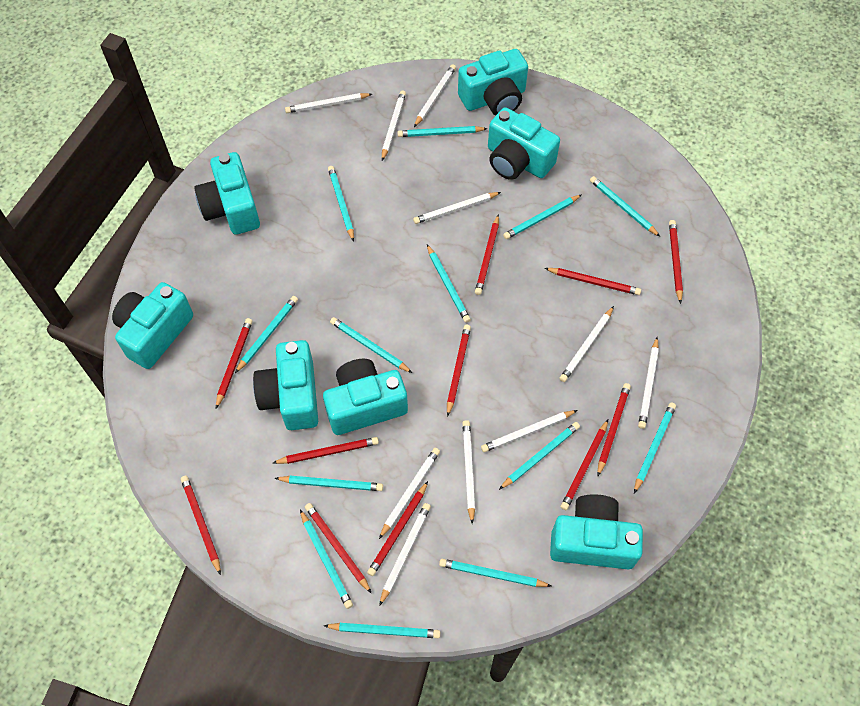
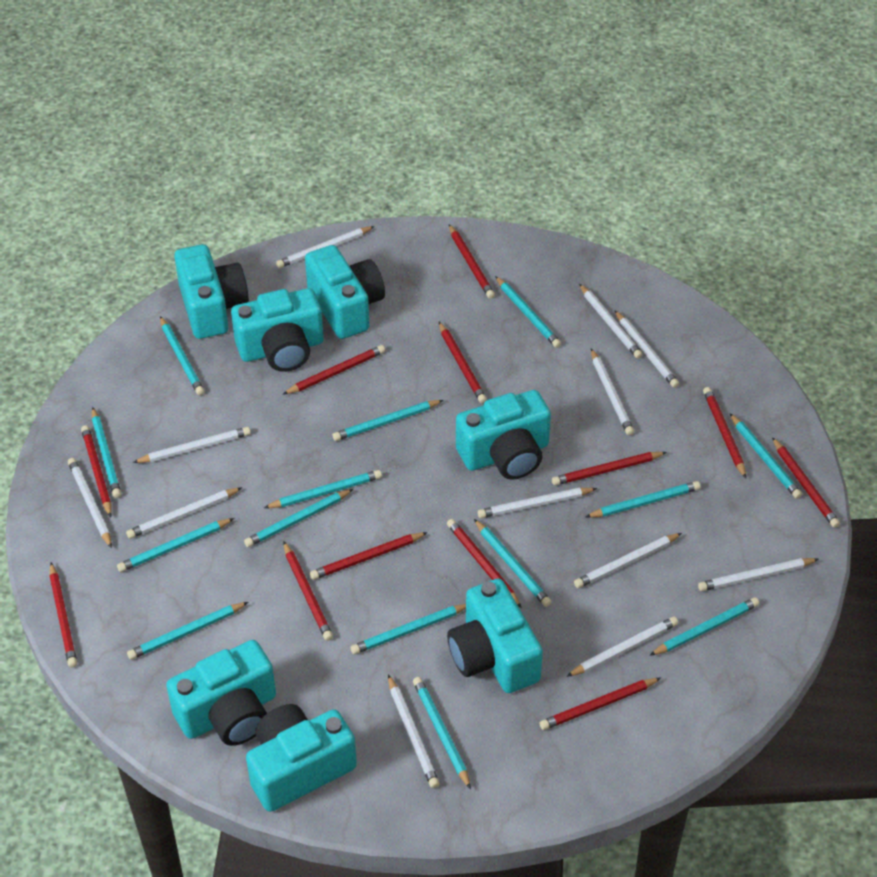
red pencil: [181,476,221,575] [216,318,253,408] [273,437,379,464] [305,503,372,594] [367,481,428,576] [447,325,471,417] [475,214,499,295] [545,268,641,295] [561,420,608,510] [597,383,631,476] [669,220,683,304] = 11 -> [49,562,77,668] [81,425,112,518] [282,345,385,395] [283,541,333,641] [310,532,428,580] [439,322,487,403] [447,519,522,608] [449,224,495,299] [540,678,661,730] [552,452,667,486] [703,387,746,479] [772,437,840,528] = 12
turquoise pencil: [235,296,298,373] [275,476,383,491] [300,510,353,609] [324,623,440,638] [328,166,354,242] [330,317,412,373] [397,126,488,137] [427,244,471,323] [439,559,551,587] [499,422,580,490] [503,195,581,239] [590,176,660,237] [634,403,676,493] = 13 -> [92,407,121,498] [117,518,234,572] [127,602,248,660] [160,316,204,395] [244,489,353,547] [264,470,382,508] [332,400,443,441] [351,604,466,654] [413,677,471,789] [474,519,552,607] [495,276,561,348] [585,481,701,518] [649,597,760,656] [730,414,802,499] = 14
white pencil: [285,93,372,113] [379,448,440,539] [379,503,431,606] [382,90,406,161] [413,192,501,224] [414,64,456,127] [462,420,475,524] [481,410,578,452] [560,306,614,382] [638,337,659,429] = 10 -> [68,458,112,548] [126,487,242,539] [132,427,251,463] [276,226,375,268] [388,675,439,788] [478,488,597,518] [566,617,678,677] [574,533,682,588] [579,284,643,359] [591,349,634,435] [615,311,679,388] [698,558,819,591] = 12

